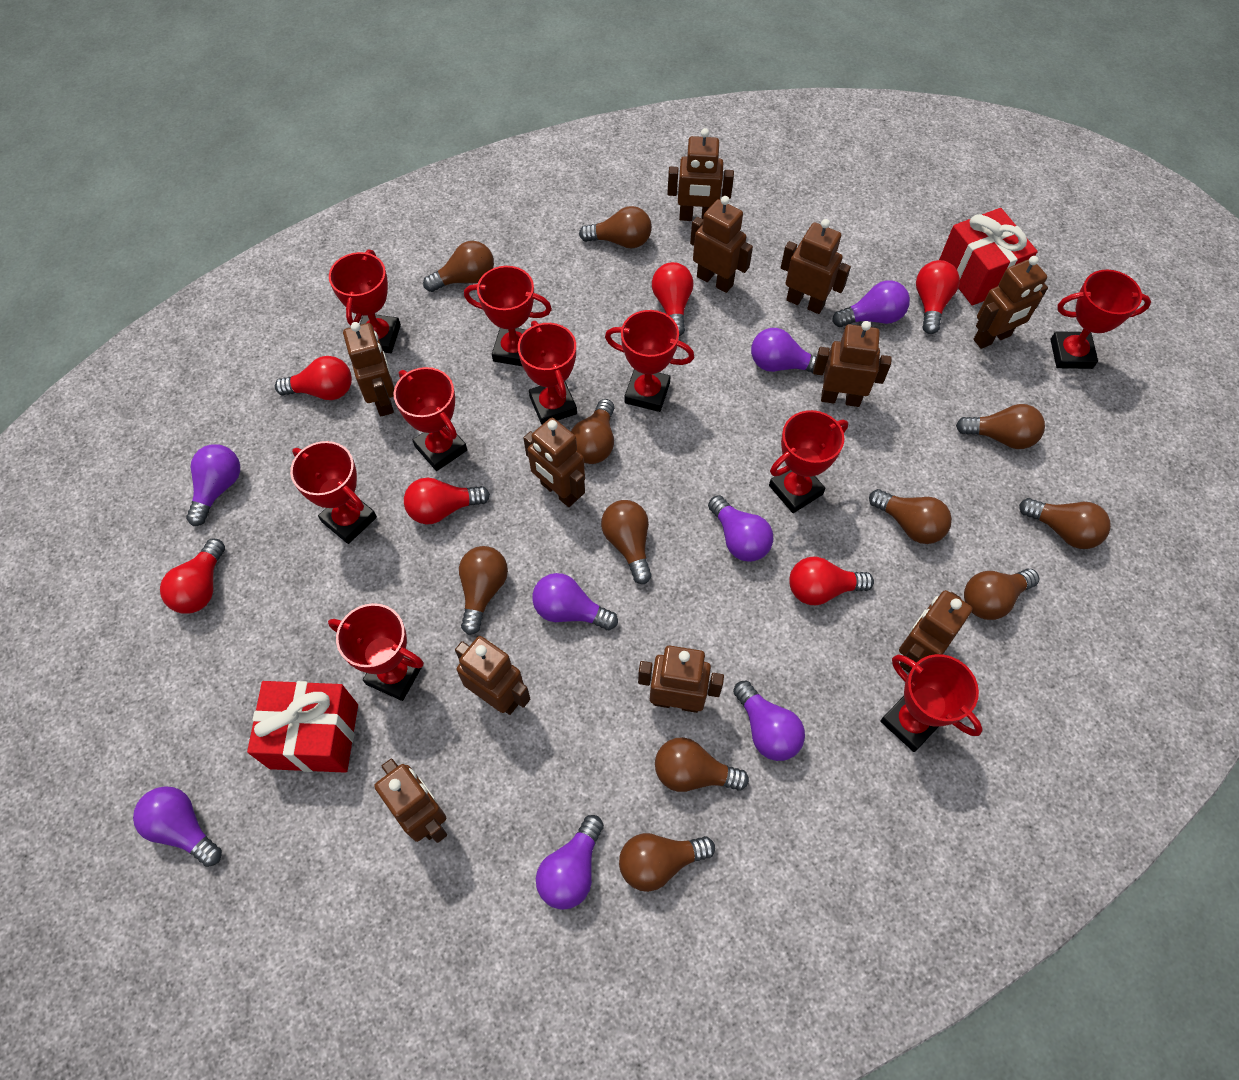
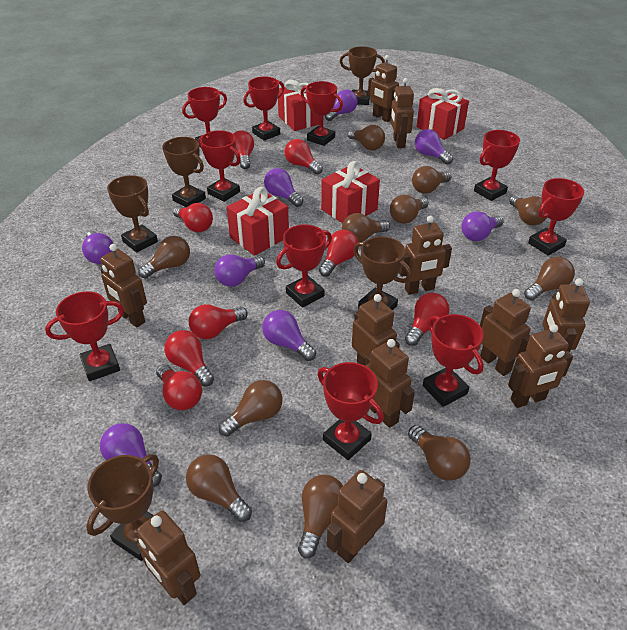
brown trophy: none = 0 -> [86,454,159,561] [107,175,158,253] [162,137,206,207] [340,46,385,105] [353,236,412,310] = 5
red gift: [247,681,358,773] [939,208,1038,305] = 2 -> [227,187,289,256] [278,80,319,131] [321,161,380,223] [417,88,469,140] = 4
red light bulb: [160,538,225,614] [275,356,352,400] [404,478,490,524] [652,262,694,336] [789,557,874,605] [916,260,960,334] = 6 -> [156,364,202,410] [164,330,214,387] [173,203,213,232] [189,304,248,339] [233,130,254,169] [284,139,323,174] [319,230,359,277] [405,293,450,346] = 8

